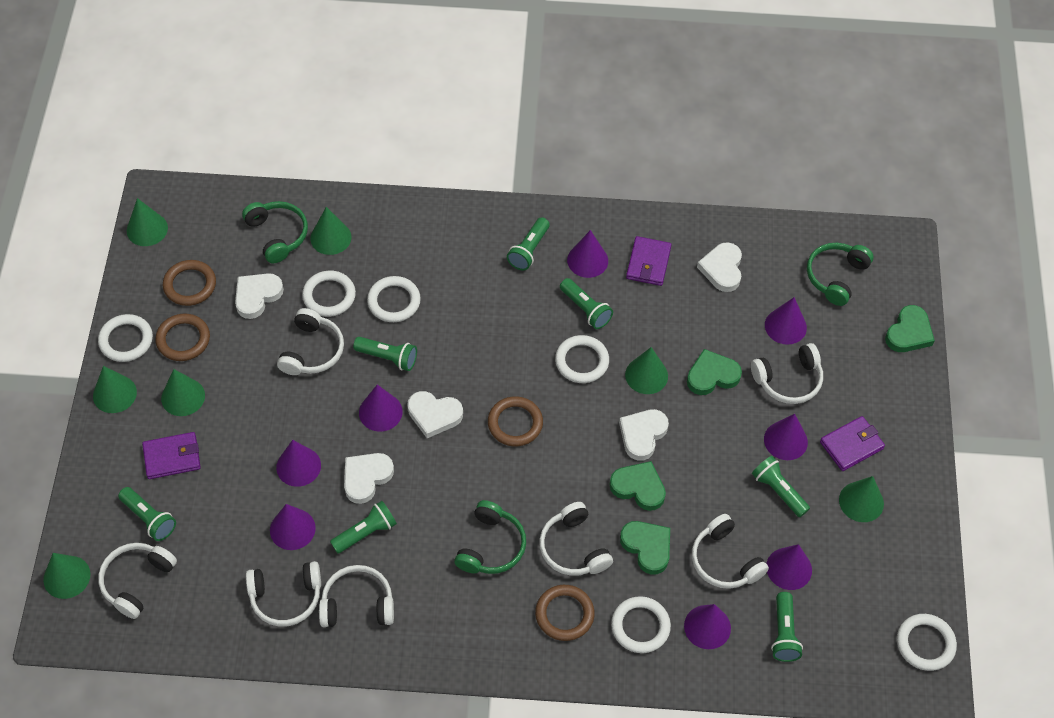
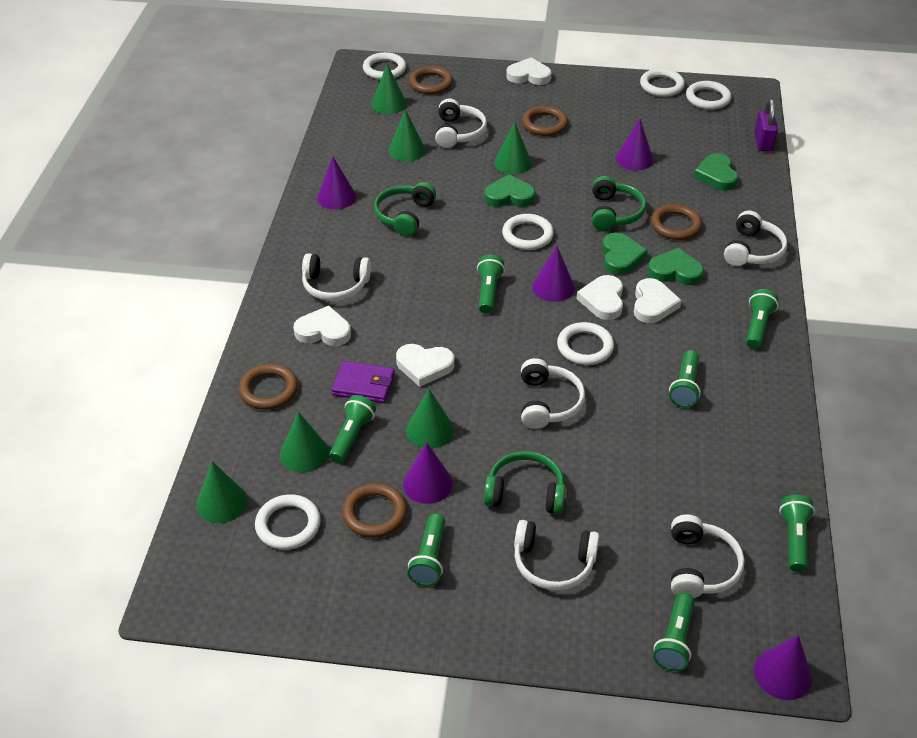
brown ring: [155,314,210,361] [163,260,216,306] [488,396,543,446] [535,585,595,641] = 4 -> [239,364,298,410] [342,483,407,538] [409,66,453,94] [522,106,568,136] [651,204,702,240] = 5
green cone: [43,553,90,599] [93,366,137,413] [127,198,168,246] [161,369,205,416] [310,207,351,255] [625,347,668,394] [839,476,884,522] = 7 -> [196,461,247,523] [280,412,329,473] [371,64,407,114] [388,109,426,162] [406,389,454,449] [494,122,532,174] = 6
purple cone: [270,504,316,550] [276,440,321,487] [359,384,403,432] [567,230,608,278] [684,604,731,649] [764,414,808,460] [765,297,807,345] [767,544,812,590] = 8 -> [317,156,356,210] [403,442,453,504] [532,246,575,302] [616,119,654,171] [754,635,812,700] = 5
purple padlock: none = 0 -> [754,99,778,152] = 1
purple wallet: [142,432,201,479] [626,236,671,286] [820,416,885,471] = 3 -> [332,361,395,403] = 1
white headphones: [98,543,177,619] [246,561,321,627] [277,308,344,375] [319,565,394,627] [539,502,613,576] [692,514,769,589] [751,343,823,404] = 7 -> [302,253,371,301] [435,99,487,148] [514,520,600,590] [521,358,585,429] [671,514,745,598] [724,210,787,266] = 6

